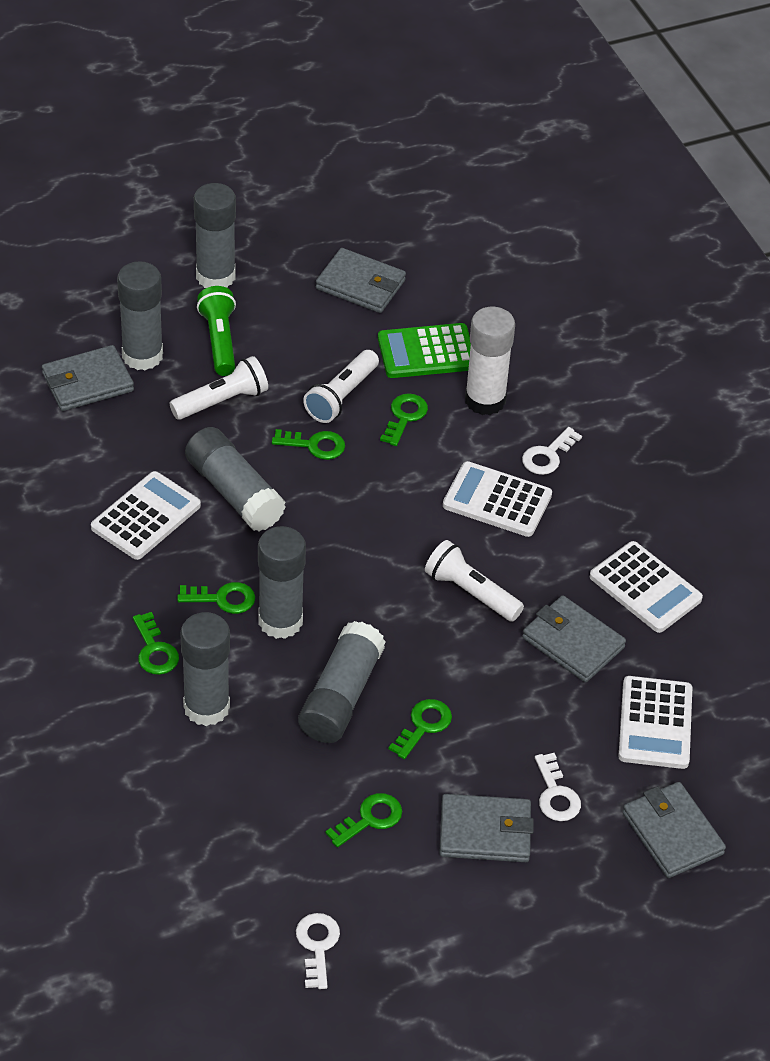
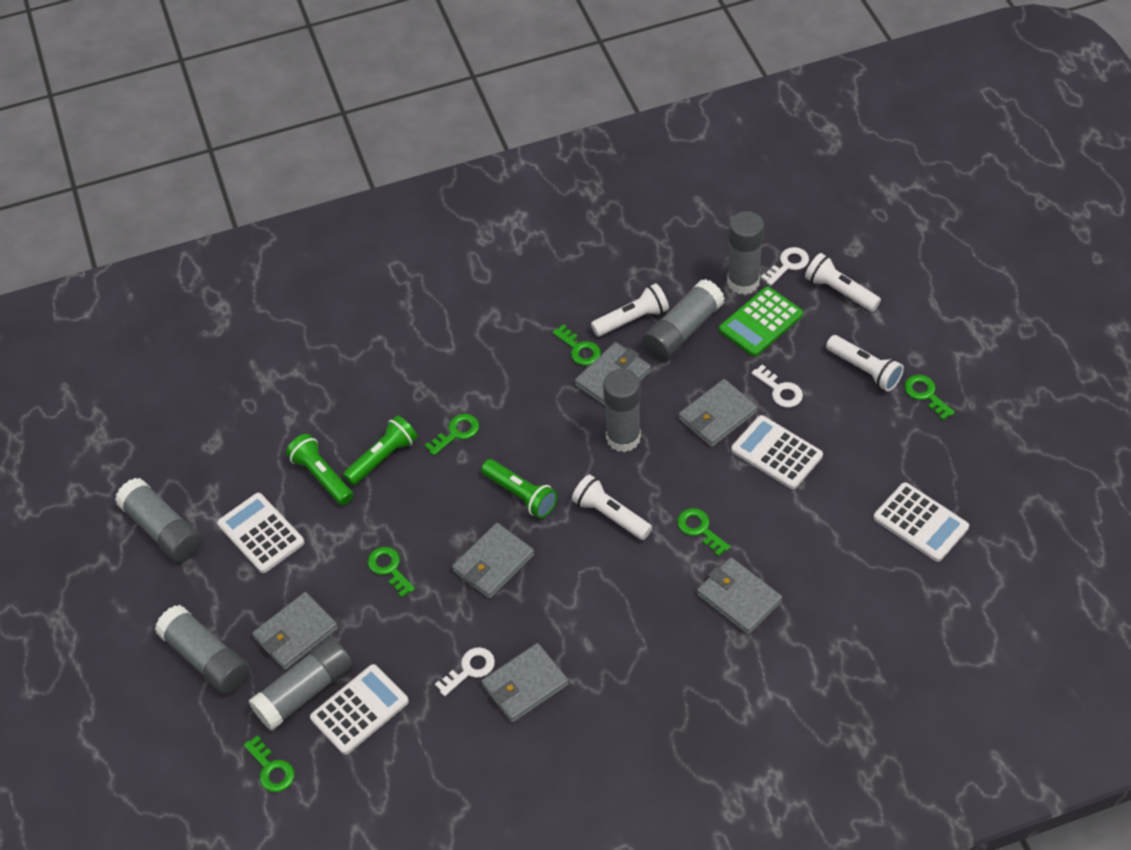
green flashlight: [197,286,236,376] = 1 -> [286,434,353,505] [343,415,418,486] [481,459,558,519] = 3
grey wallet: [42,345,134,411] [316,248,406,313] [440,794,534,862] [522,596,626,682] [622,782,726,878] = 5 -> [252,592,338,670] [452,523,534,599] [481,643,569,723] [575,342,651,406] [678,379,758,447] [697,557,782,635] = 6
white flashlight: [170,356,268,420] [303,350,379,423] [425,540,524,622] = 3 -> [572,474,652,540] [591,283,669,337] [805,253,881,312] [826,335,904,392] = 4
white glue stick: [465,307,515,415] = 1 -> none = 0

